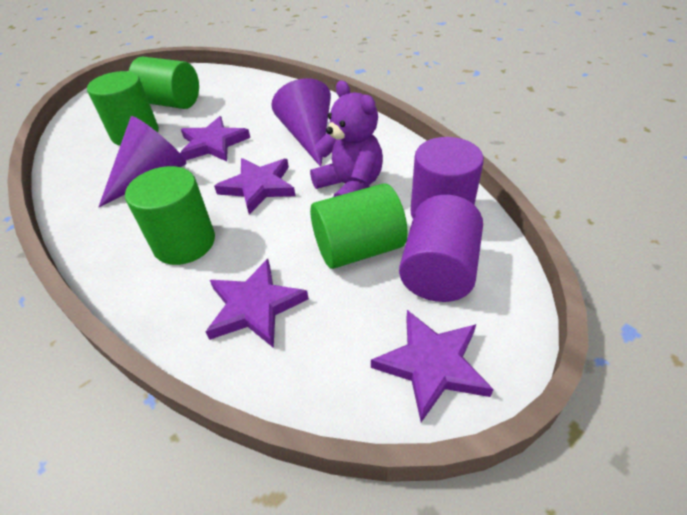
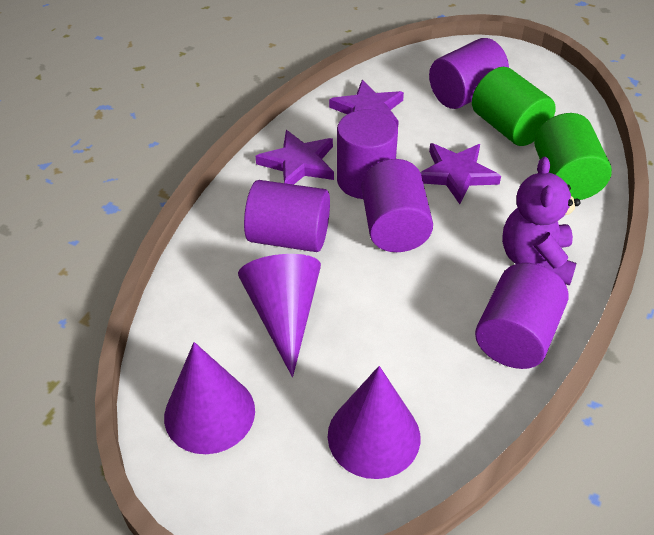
green cylinder: [87,71,159,146] [125,166,215,265] [129,57,199,109] [310,183,408,269] = 4 -> [472,67,556,146] [534,113,612,200] = 2
purple cone: [99,116,187,207] [271,78,331,167] = 2 -> [164,342,255,454] [238,254,321,377] [328,366,420,479] = 3
purple cylinder: [399,195,483,302] [410,137,484,218] = 2 -> [244,180,330,252] [337,110,398,199] [361,159,433,252] [429,38,509,109] [475,263,569,369] = 5
purple star: [180,116,250,162] [206,259,309,348] [214,158,296,214] [371,310,494,422] = 4 -> [255,130,334,185] [329,80,404,127] [420,143,501,204] = 3

